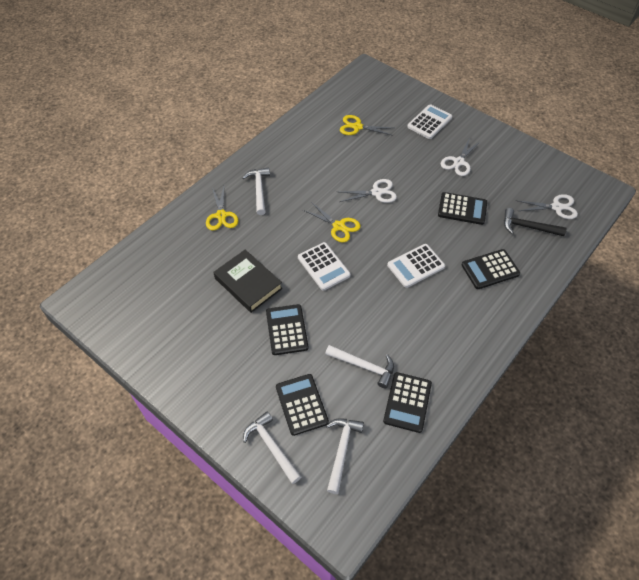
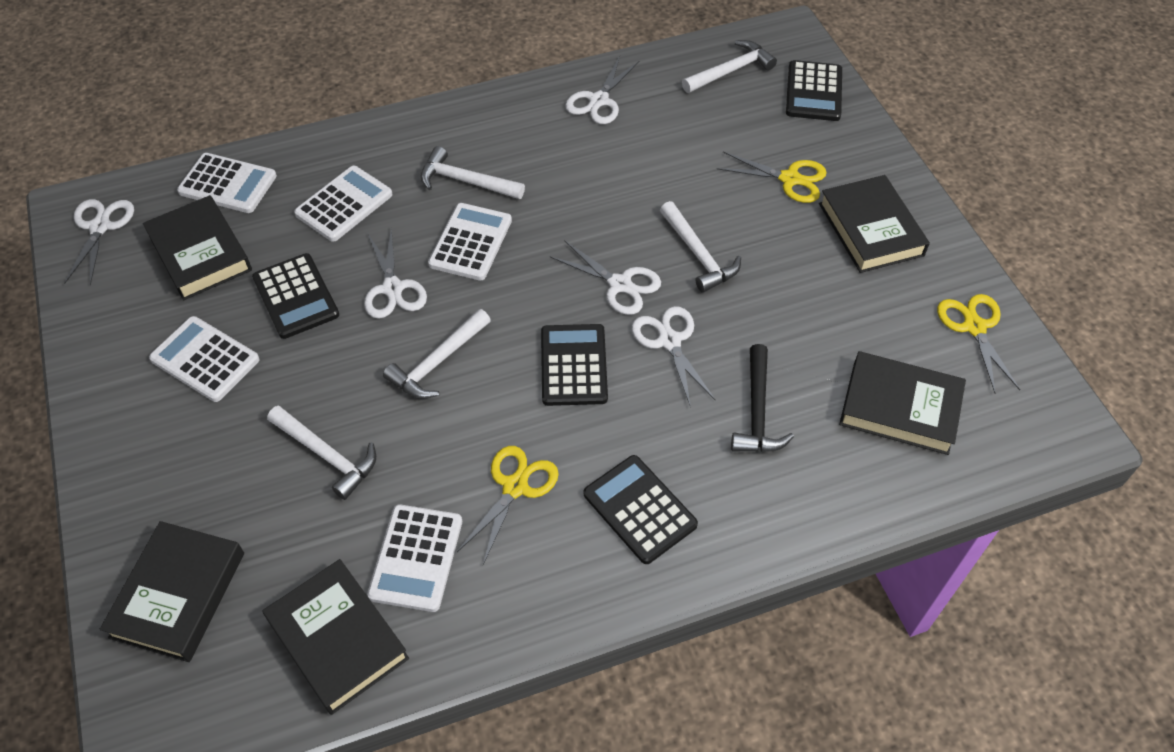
black book: [214,250,283,313] = 1 -> [100,521,244,662] [143,195,252,300] [263,559,409,715] [819,175,930,273] [839,351,966,455] = 5
black calculator: [266,304,309,355] [276,374,329,436] [383,372,432,433] [438,192,487,225] [462,249,520,289] = 5 -> [252,253,339,339] [541,324,608,406] [584,455,698,564] [786,60,842,121] = 4
white calculator: [298,242,350,291] [387,244,445,288] [407,104,452,139] = 3 -> [149,316,260,402] [177,153,277,213] [294,166,393,242] [367,504,462,612] [428,203,512,281] = 5
white hammer: [242,168,270,215] [243,412,301,484] [325,345,394,388] [326,418,364,494] = 4 -> [267,405,376,500] [383,309,491,399] [421,146,525,199] [660,201,741,293] [682,40,777,93] = 5
white scissors: [340,179,397,203] [441,138,481,176] [516,194,578,219] = 3 -> [64,199,134,286] [364,227,427,319] [550,240,661,315] [565,56,639,124] [632,306,716,408] = 5

